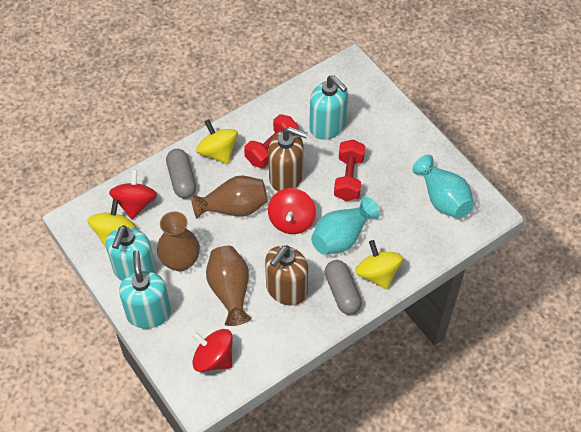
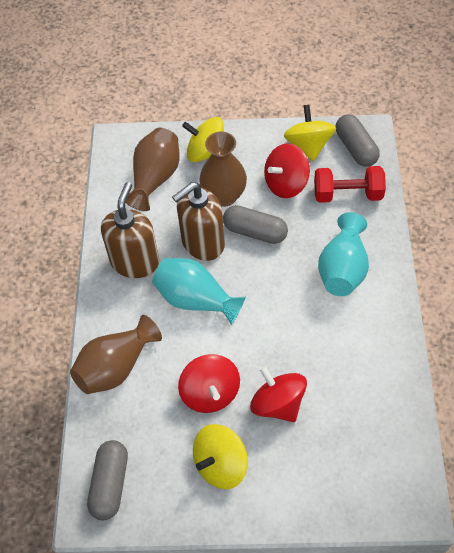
grey capsule: [166,149,196,199] [325,260,362,315] = 2 -> [87,440,128,520] [223,205,288,244] [336,114,380,167] = 3
red dumbbell: [244,114,298,168] [334,140,365,201] = 2 -> [314,166,386,203] = 1
turquoise soap dispenser: [106,225,156,281] [119,250,171,329] [309,75,348,140] = 3 -> none = 0

